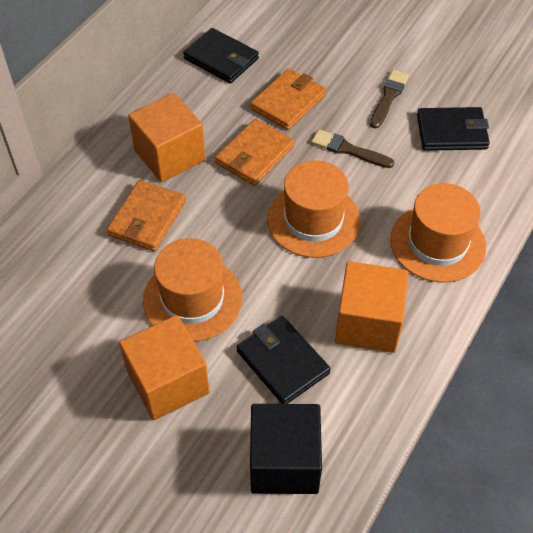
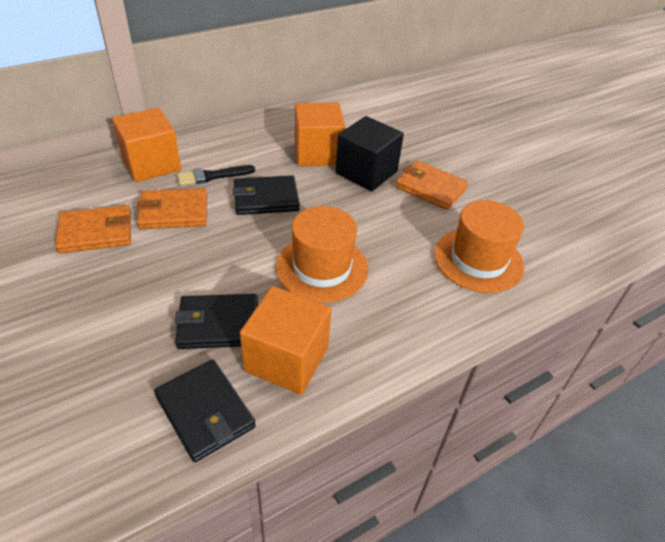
black brush: none = 0 -> [177,165,255,186] = 1
brown brush: [311,129,394,168] [370,70,409,129] = 2 -> none = 0
orange hat: [143,238,242,342] [267,160,361,258] [390,183,486,283] = 3 -> [276,206,368,303] [434,200,524,293] = 2

